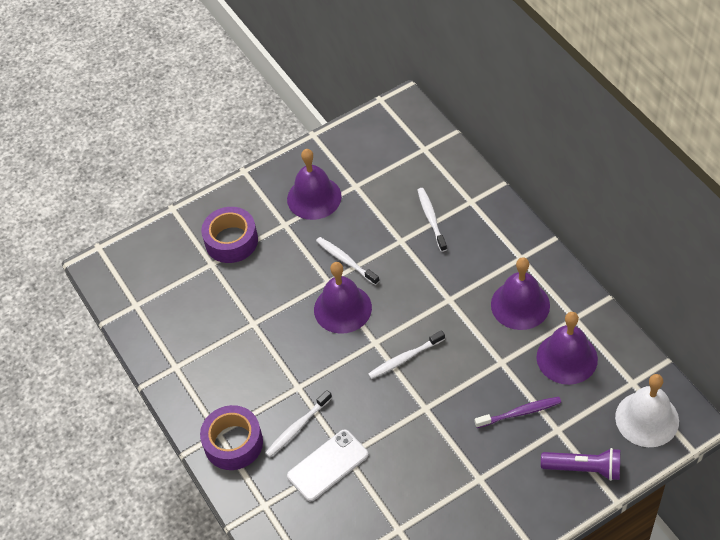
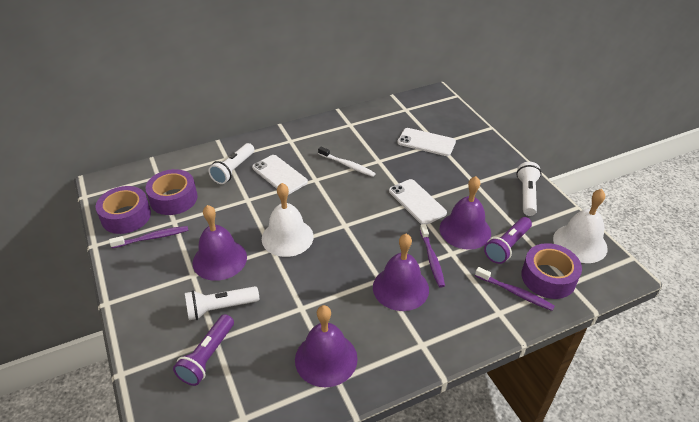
purple flashlight: [541,448,620,481] = 1 -> [173,314,234,386] [484,217,532,264] = 2
purple tape: [200,405,263,470] [201,207,258,263] = 2 -> [95,186,151,234] [145,169,197,215] [521,243,582,299] = 3
purple toothbrush: [475,397,561,428] = 1 -> [109,226,188,248] [420,224,445,288] [475,267,555,311] = 3
white bell: [615,374,679,447] = 1 -> [262,183,314,257] [553,189,608,263] = 2
white flashlight: none = 0 -> [185,286,259,320] [209,143,254,184] [516,162,541,216] = 3
white phone: [287,429,368,501] = 1 -> [252,155,308,195] [389,179,447,225] [397,128,456,156] = 3
white toothbrush: [265,390,332,457] [316,237,379,285] [368,330,445,379] [417,188,447,252] = 4 -> [318,147,376,177] = 1

